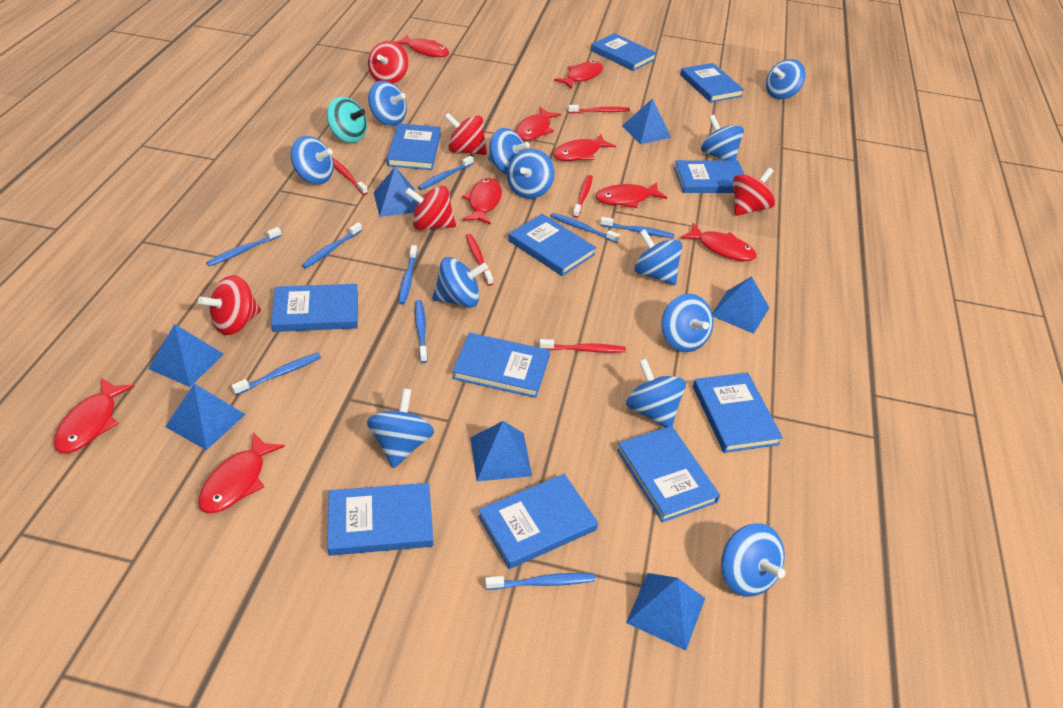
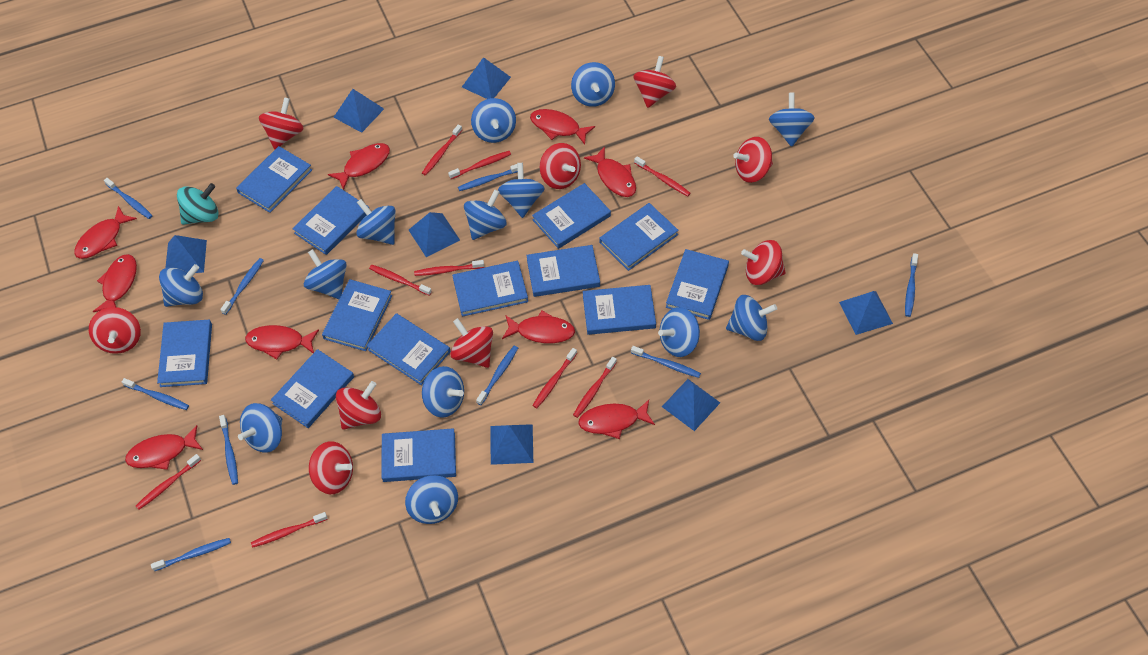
blue book: [271,284,358,332] [327,483,434,556] [387,123,441,170] [452,333,550,398] [478,474,598,569] [508,214,596,276] [591,33,657,71] [617,426,720,522] [674,160,745,193] [680,63,744,102] [693,372,783,453] = 11 -> [157,320,212,387] [236,146,312,213] [271,349,354,428] [292,186,369,255] [322,279,392,351] [367,313,450,385] [382,428,456,482] [452,261,528,317] [526,245,600,297] [532,183,611,249] [583,285,656,335] [599,203,679,271] [666,249,729,320] = 13
blue spinning top: [291,136,334,184] [367,388,434,468] [368,81,407,126] [432,257,488,308] [488,128,530,175] [507,149,555,199] [626,359,686,428] [634,229,682,285] [661,294,714,352] [701,115,744,161] [721,523,785,597] [766,59,806,99] = 12 -> [159,264,203,307] [238,403,282,453] [304,249,347,299] [356,199,396,245] [405,475,458,524] [422,366,464,418] [464,189,507,240] [471,98,516,143] [498,163,545,218] [571,62,615,107] [658,307,700,357] [726,295,777,341] [769,92,815,147] = 13
red spinning top: [198,275,261,335] [368,41,408,84] [405,186,456,230] [444,113,487,155] [733,168,775,216] = 5 -> [89,307,141,354] [259,97,304,150] [309,441,353,494] [336,381,381,430] [450,318,493,368] [540,143,581,189] [633,56,676,108] [733,137,773,183] [741,240,786,285] = 9
red toothbrush: [332,157,368,195] [466,234,493,286] [539,339,626,353] [568,105,630,113] [573,175,593,218] = 5 -> [136,454,201,510] [251,512,328,548] [369,265,432,296] [414,260,484,276] [422,124,462,176] [448,151,511,179] [532,348,577,408] [573,357,617,418] [634,156,691,196] = 9

